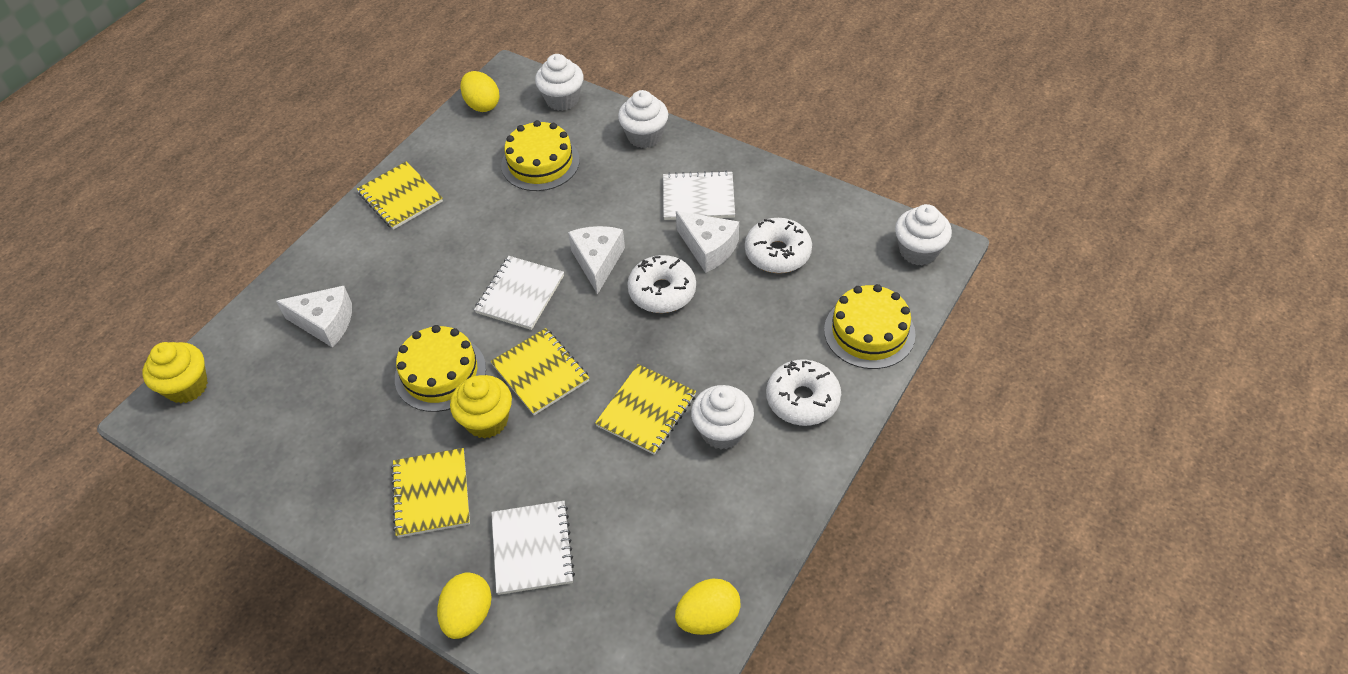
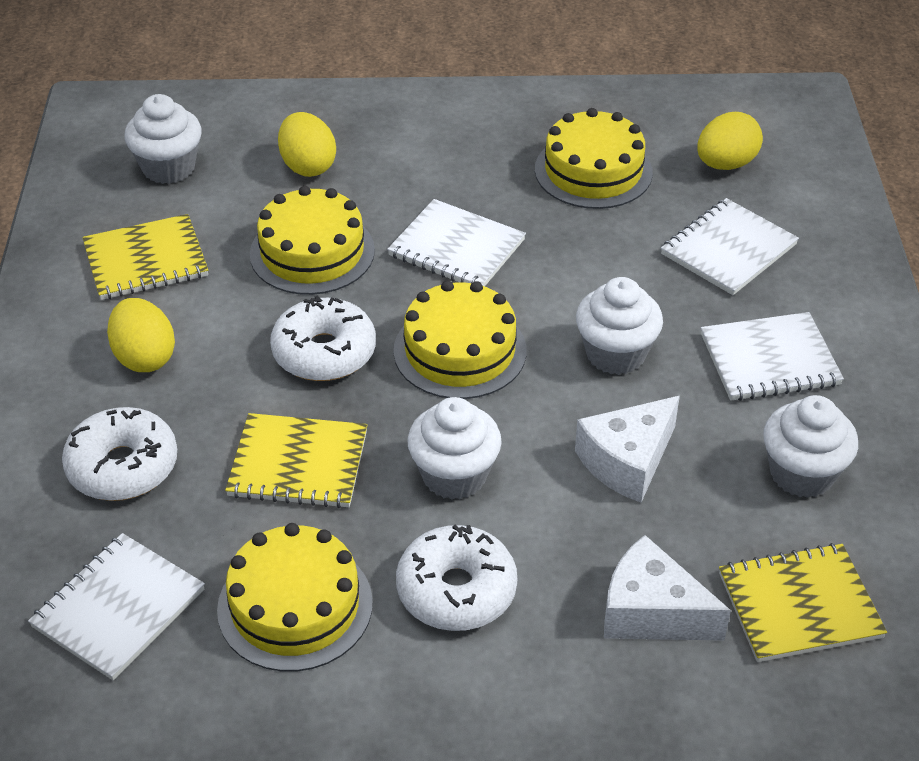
white cheese: [276,286,352,348] [568,226,625,295] [676,211,739,273] = 3 -> [575,396,680,502] [604,535,731,641] = 2
white notebook: [474,256,564,330] [492,501,575,595] [663,170,735,220] = 3 -> [28,533,205,680] [387,199,526,286] [661,198,799,295] [701,312,844,401] = 4
yellow cake: [395,325,486,412] [501,120,580,191] [824,284,916,369] = 3 -> [217,523,373,672] [250,186,375,295] [394,281,527,399] [535,108,653,209] = 4
yellow cupcake: [142,342,208,403] [450,375,512,439] = 2 -> none = 0
yellow notebook: [357,161,443,230] [391,448,470,538] [491,328,589,415] [595,364,696,455] = 4 -> [82,214,208,300] [225,413,367,508] [719,543,887,662] = 3

